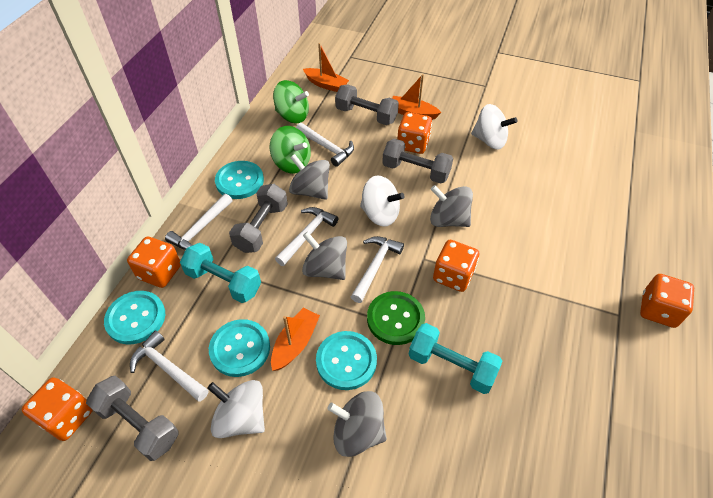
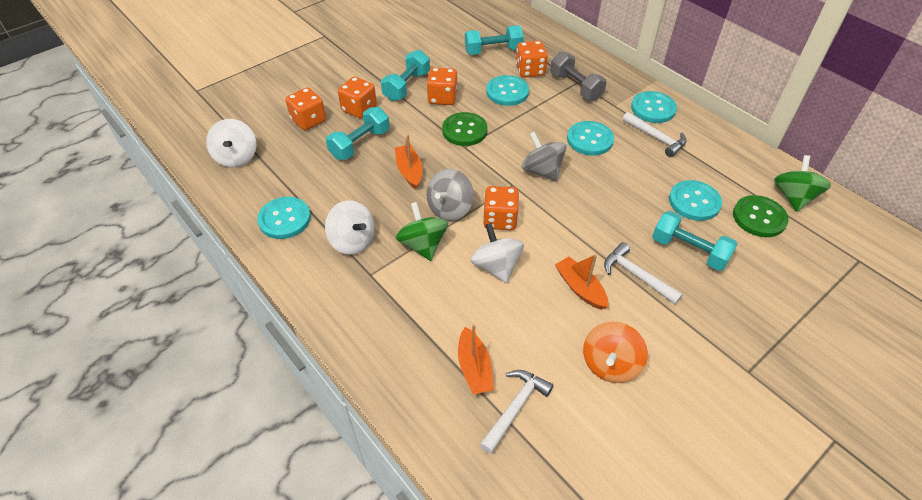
green button: [367,291,425,345] = 1 -> [442,112,488,146] [733,195,789,237] = 2
grey dumbbell: [86,376,179,461] [229,184,288,253] [335,84,399,125] [382,139,453,183] = 4 -> [550,51,607,101] = 1
grey spinning top: [289,154,330,200] [302,232,347,280] [327,391,387,457] [430,185,473,227] = 4 -> [427,169,474,221] [522,131,566,182] = 2
orange spinning top: none = 0 -> [583,322,648,383] = 1
turquoise button: [104,291,165,344] [209,319,270,377] [215,161,264,199] [316,331,377,390] = 4 -> [257,197,311,239] [486,75,529,106] [567,121,614,155] [631,91,677,123] [669,180,722,221] = 5
turquoise dumbbell: [180,243,261,303] [408,323,502,394] = 2 -> [326,107,390,160] [381,50,430,101] [465,25,524,55] [652,211,738,271] = 4
white hammer: [130,330,209,402] [165,194,233,250] [275,207,339,266] [296,123,354,167] [351,236,404,303] = 5 -> [480,370,554,454] [604,242,683,304] [623,112,687,157] = 3

